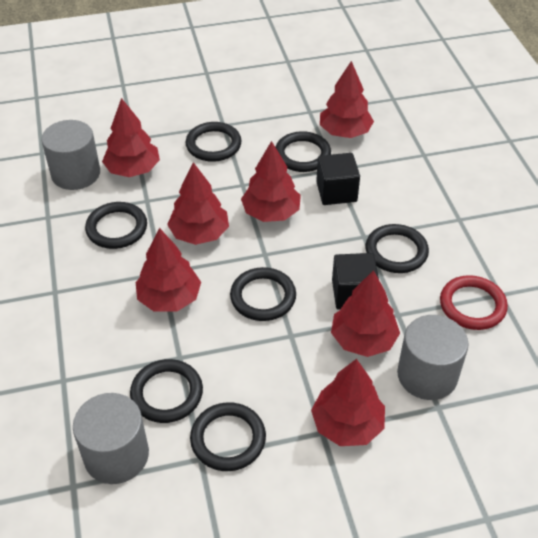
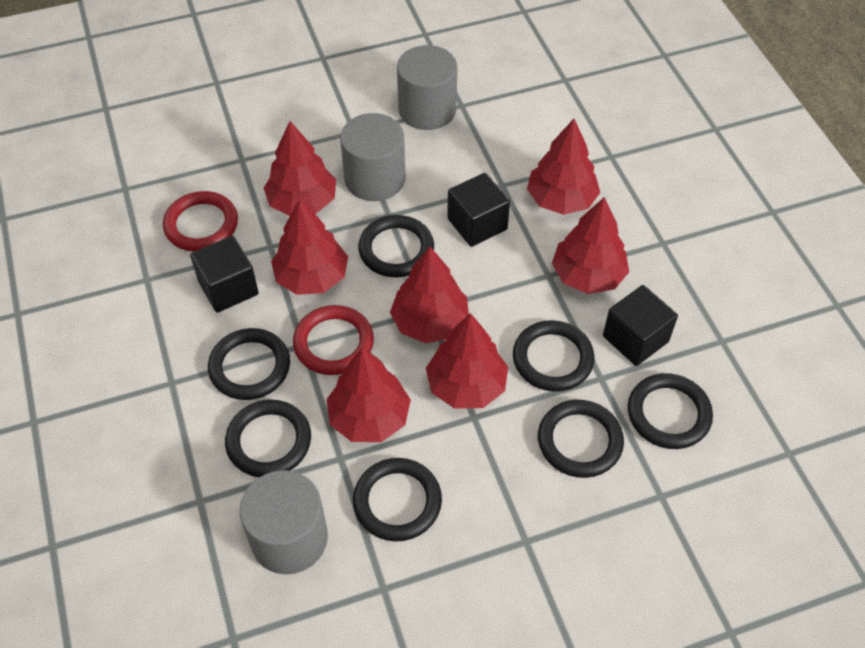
black cube: [316,153,360,205] [332,253,379,310] = 2 -> [190,236,259,313] [447,173,510,247] [603,285,678,366] = 3
red ring: [440,275,508,330] = 1 -> [163,191,238,252] [293,305,374,375] = 2

